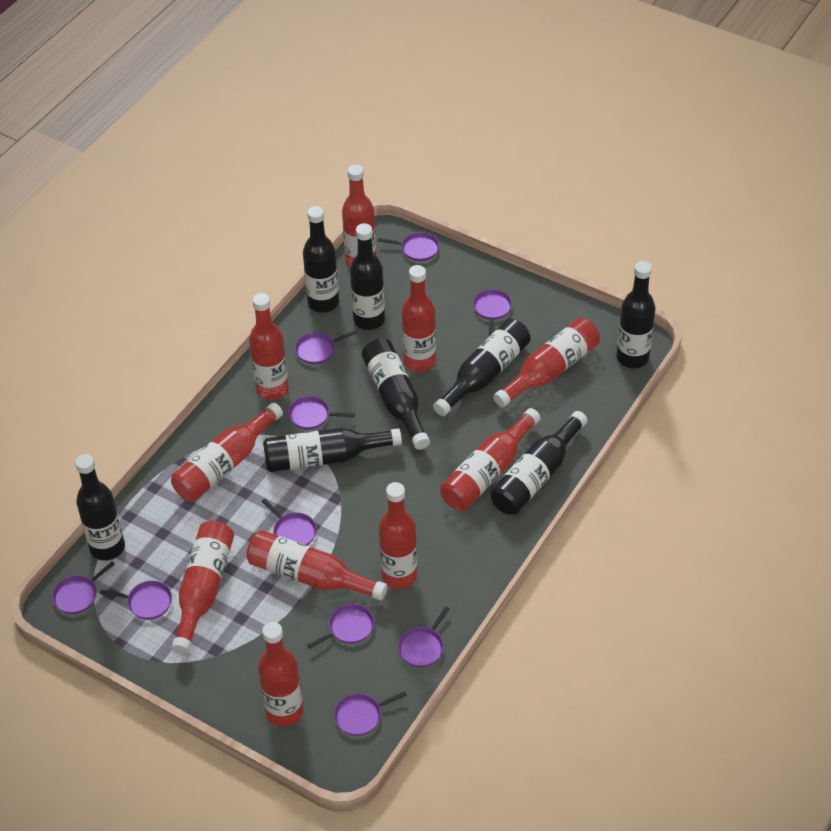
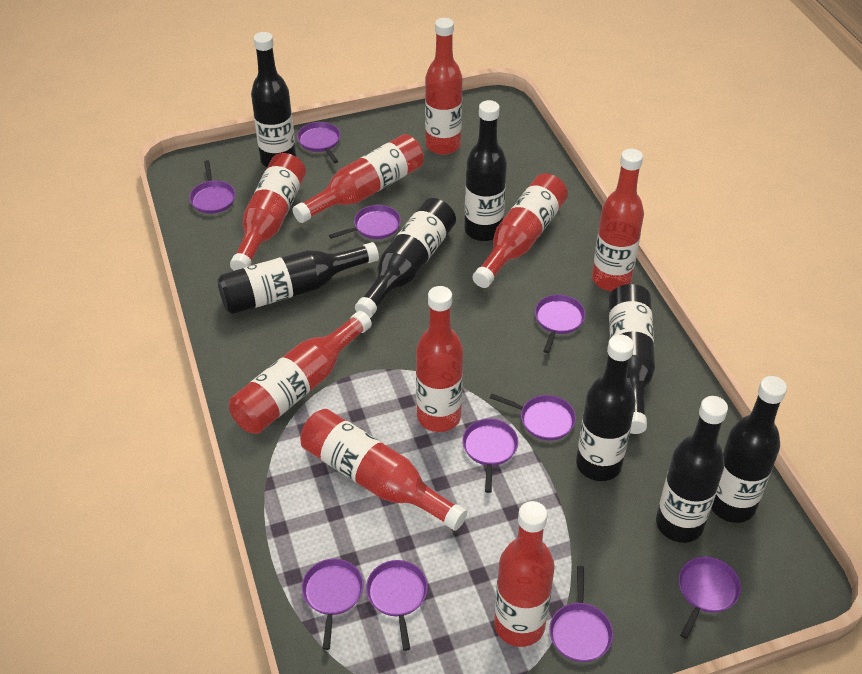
red bottle: [171,402,283,502] [171,520,234,655] [246,530,387,601] [249,293,289,400] [258,622,303,727] [342,165,376,267] [379,482,417,589] [402,265,436,372] [440,408,541,511] [493,318,600,407] = 10 -> [229,311,372,434] [230,153,306,271] [292,134,424,223] [300,409,467,531] [416,286,463,432] [425,18,463,155] [473,173,568,288] [494,501,555,647] [592,149,644,291] = 9

